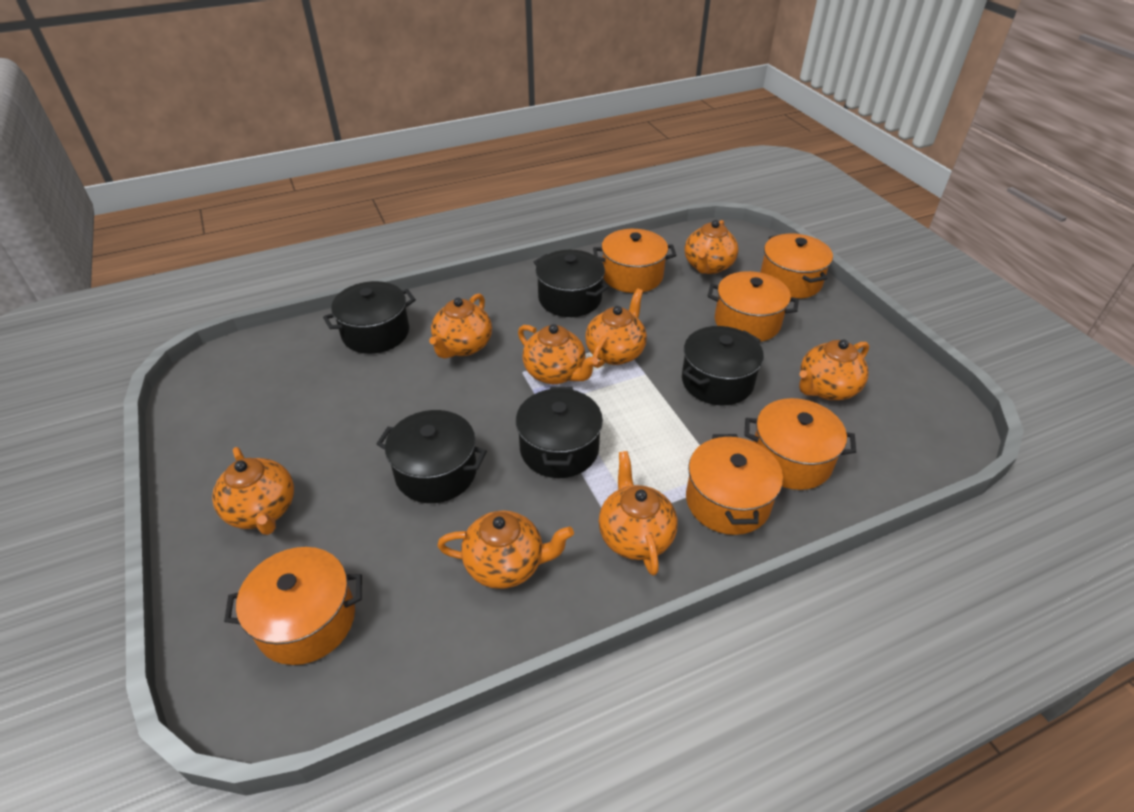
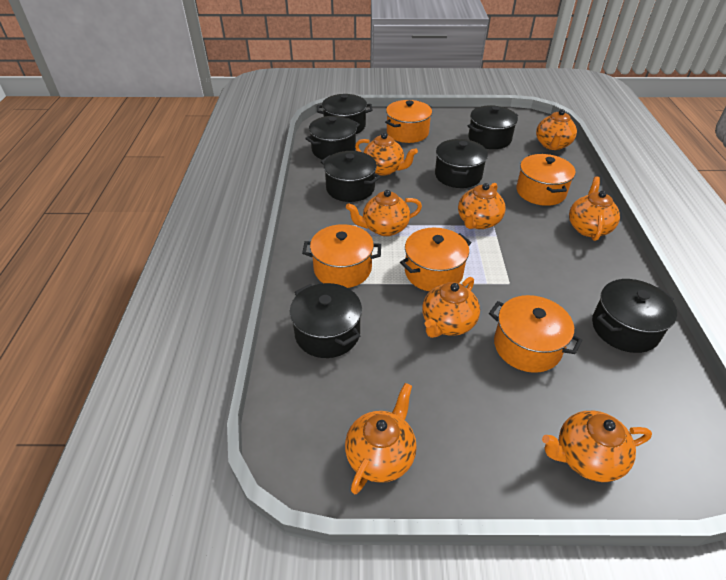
black pot: [323,281,416,354] [376,410,487,503] [516,387,603,478] [534,250,609,317] [682,326,764,405] = 5 -> [290,283,362,358] [305,116,360,160] [317,94,373,134] [321,151,381,202] [435,139,488,188] [468,105,518,149] [592,279,677,353] = 7
orange pot: [224,547,362,665] [593,229,676,293] [686,434,783,535] [708,271,799,342] [744,398,856,490] [760,234,833,299] = 6 -> [302,224,381,288] [385,100,432,143] [400,228,472,291] [489,295,583,373] [516,154,576,206] = 5

